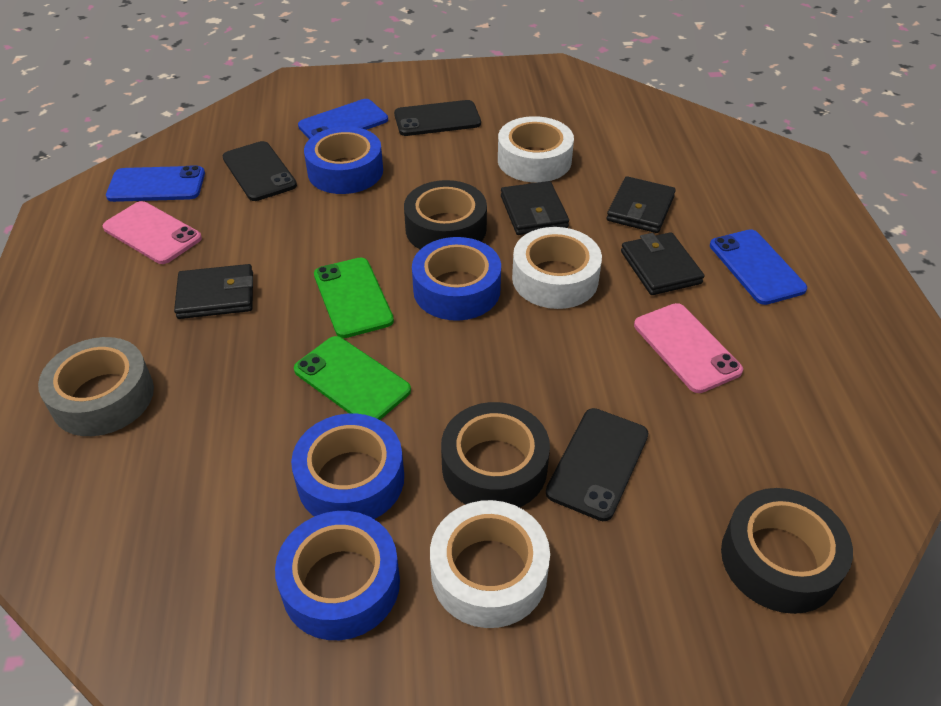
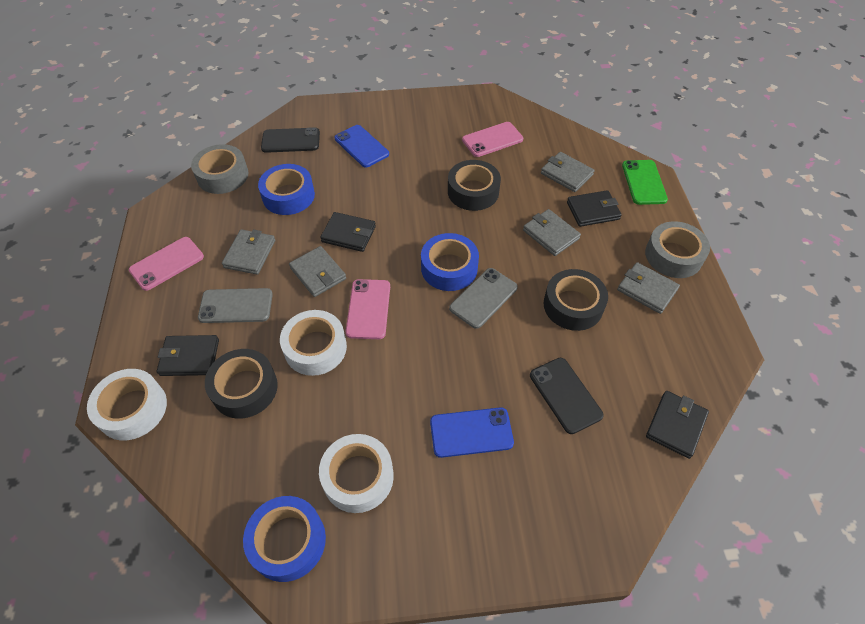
black phone: [223,141,297,201] [394,100,481,136] [546,408,648,521] = 3 -> [261,127,320,153] [530,358,604,434] = 2
blue phone: [106,165,205,202] [298,99,388,139] [710,229,807,305] = 3 -> [334,125,389,168] [430,407,514,458] = 2
blue tape: [275,511,400,640] [291,414,404,519] [304,127,383,194] [412,237,501,321] = 4 -> [243,496,326,582] [258,164,315,215] [421,233,479,291] = 3
green phone: [294,336,411,420] [314,257,394,338] = 2 -> [622,160,668,205] = 1
grey phone: none = 0 -> [198,288,273,323] [449,268,518,329] = 2
grey tape: [38,337,154,436] = 1 -> [191,144,249,194] [645,221,710,278] = 2
grey wallet: none = 0 -> [222,229,275,275] [289,246,346,297] [523,209,581,256] [541,152,595,192] [617,262,680,314] = 5
pink phone: [102,201,202,264] [634,303,743,393] = 2 -> [129,237,204,291] [346,279,390,339] [462,122,523,157] = 3

